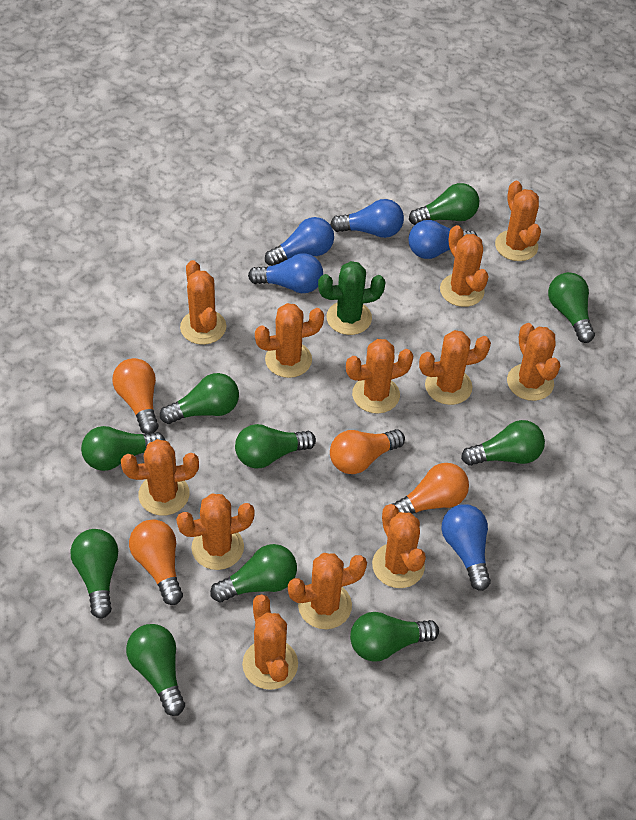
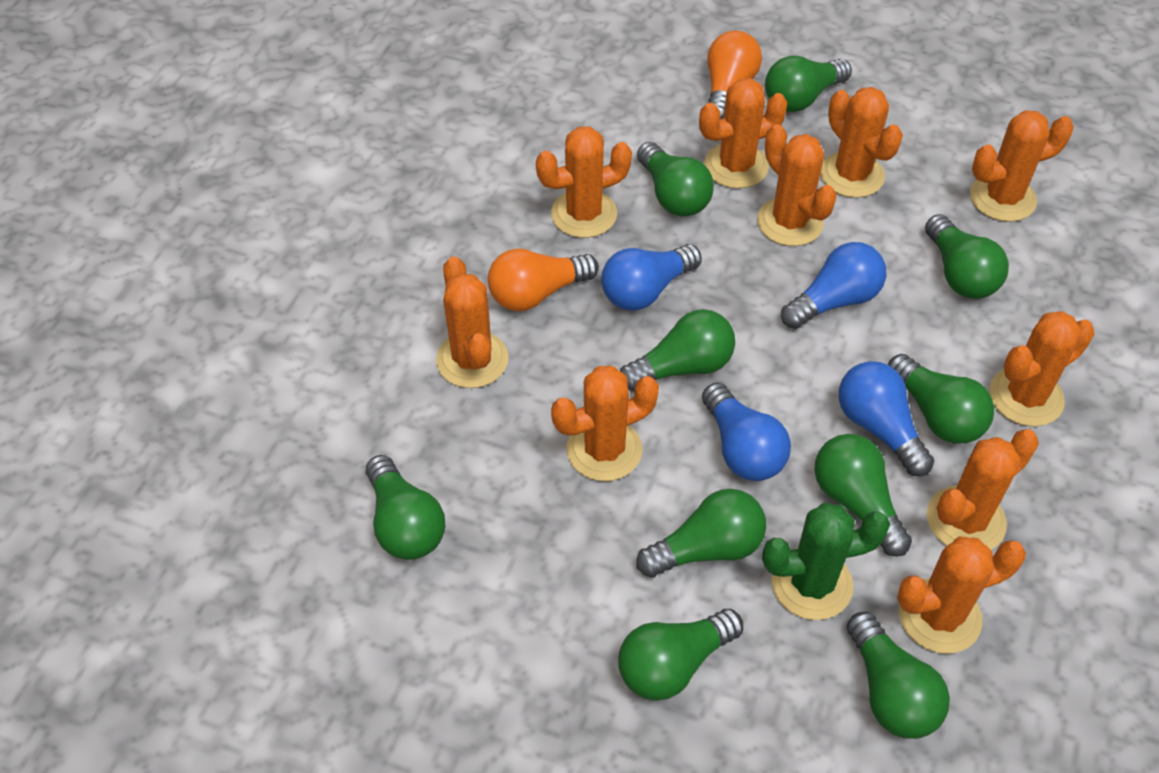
blue light bulb: [248,254,323,293] [265,217,334,266] [330,199,404,238] [409,220,478,259] [441,504,491,591] = 5 -> [602,244,702,310] [702,382,791,481] [781,242,886,329] [839,361,934,477] = 4
orange cactus: [121,439,199,516] [176,494,255,570] [180,260,227,345] [242,594,298,690] [255,303,324,378] [288,553,367,629] [346,339,414,414] [372,504,426,588] [419,330,491,405] [440,225,489,307] [495,181,541,261] [507,323,560,401] = 12 -> [436,256,509,388] [536,126,632,238] [551,366,659,481] [699,78,788,188] [757,125,837,246] [820,87,903,198] [897,536,1026,654] [927,429,1039,549] [970,110,1074,222] [989,311,1095,427] = 10
orange light bulb: [112,358,158,434] [129,520,183,605] [330,429,405,474] [392,463,469,514] = 4 -> [488,249,599,311] [707,31,762,119] = 2

